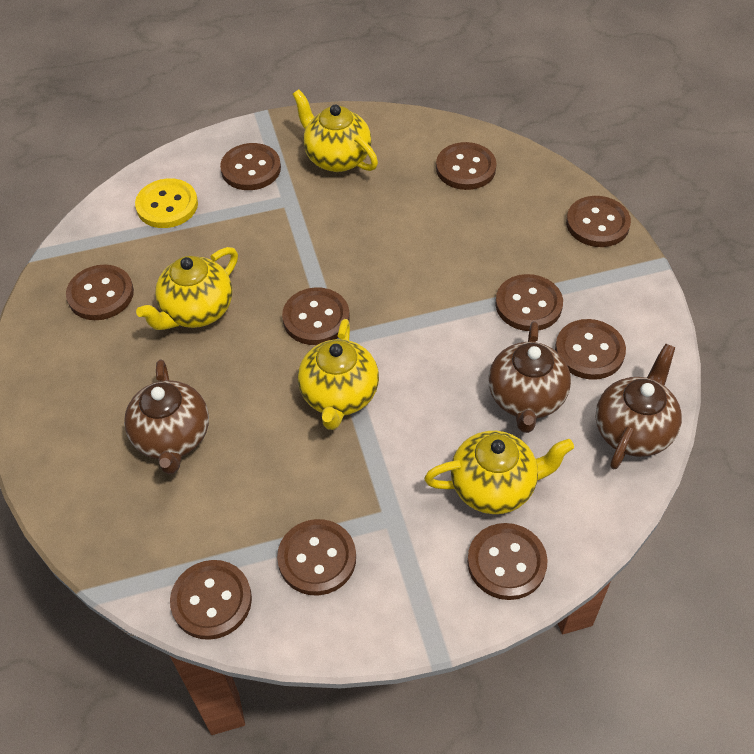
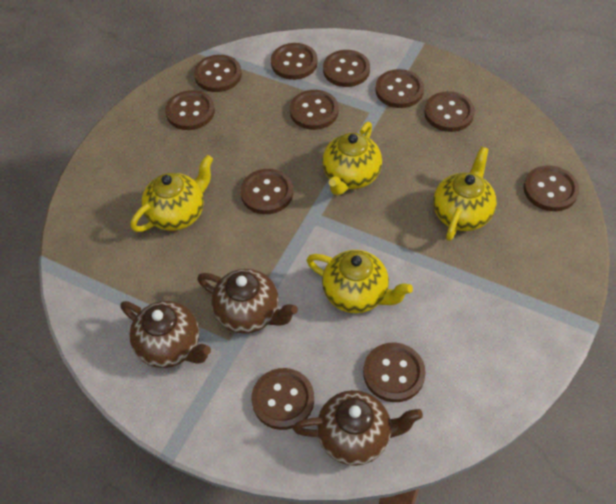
brown button: [66,265,134,320] [170,560,252,640] [220,143,281,190] [277,519,356,595] [282,287,350,345] [436,142,497,190] [467,523,548,600] [495,274,563,331] [555,319,626,380] [566,196,631,247] = 10 -> [165,90,215,130] [194,55,242,92] [240,169,293,214] [252,368,314,430] [271,43,318,80] [290,90,339,130] [323,50,370,87] [363,343,426,402] [375,69,424,108] [424,91,475,132] [524,165,579,211] = 11
yellow button: [135,178,198,228] = 1 -> none = 0

